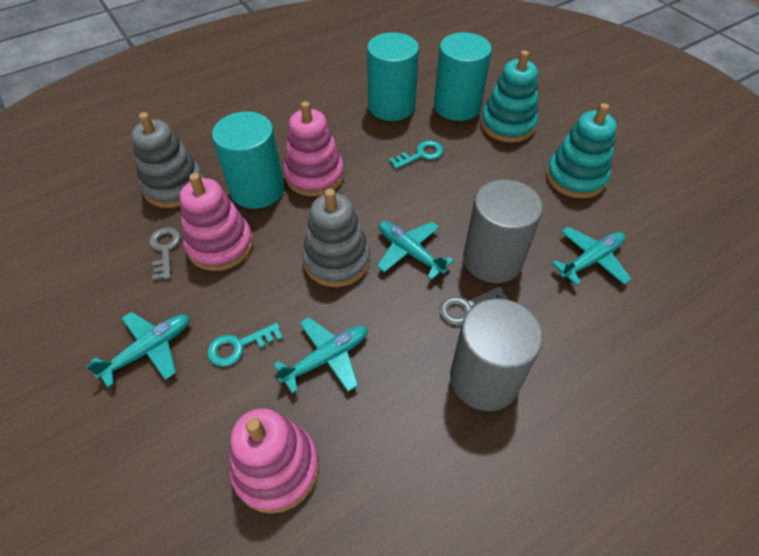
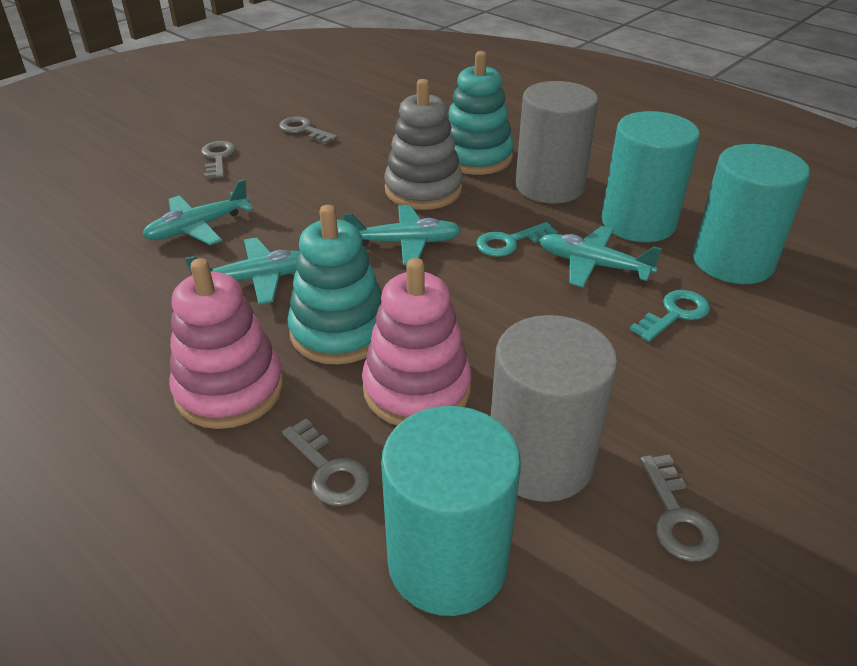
grey key: [149,227,181,281] [439,286,508,325] = 2 -> [201,141,236,179] [279,116,338,144] [282,418,370,506] [641,454,720,561] = 4
grey stacking toy: [132,112,204,208] [302,189,370,287] = 2 -> [384,79,463,210] = 1
pink stacking toy: [180,173,253,271] [229,408,319,514] [283,101,344,196] = 3 -> [169,258,284,429] [362,258,472,425] = 2

